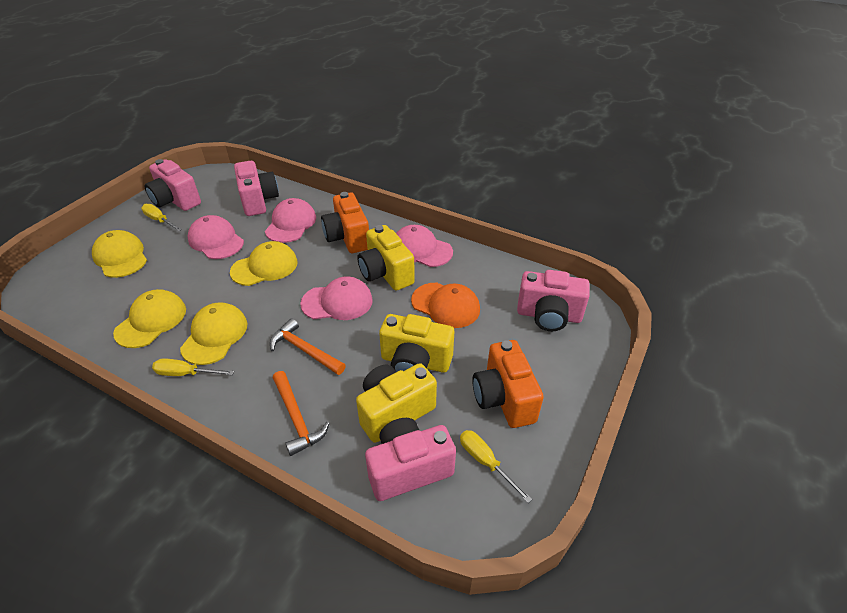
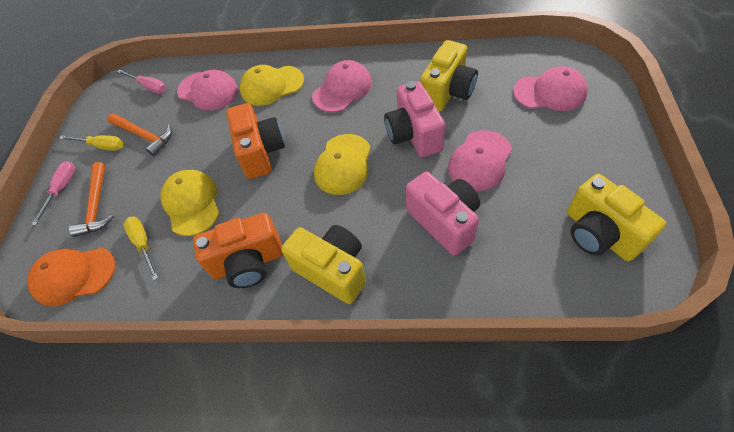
pink camera: [144,159,201,211] [234,161,279,216] [365,418,456,501] [517,270,590,331] = 4 -> [384,81,445,157] [406,172,480,256] = 2
pink screwdriver: none = 0 -> [32,161,75,225] [117,70,166,94] = 2
yellow cap: [92,230,147,278] [113,289,186,348] [180,302,247,365] [230,241,298,286] = 4 -> [161,170,220,236] [240,65,304,106] [314,134,371,195] = 3
yellow screwdriver: [141,204,182,231] [152,358,234,376] [460,430,532,503] = 3 -> [59,135,123,151] [124,216,158,281] = 2

